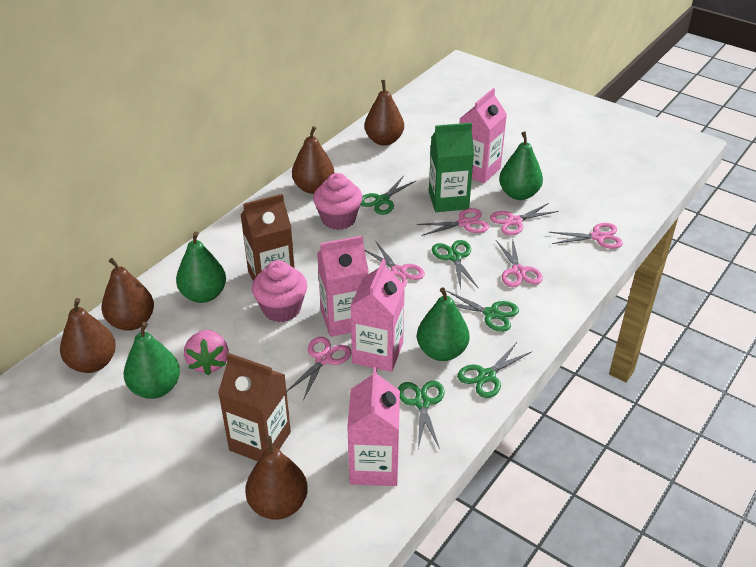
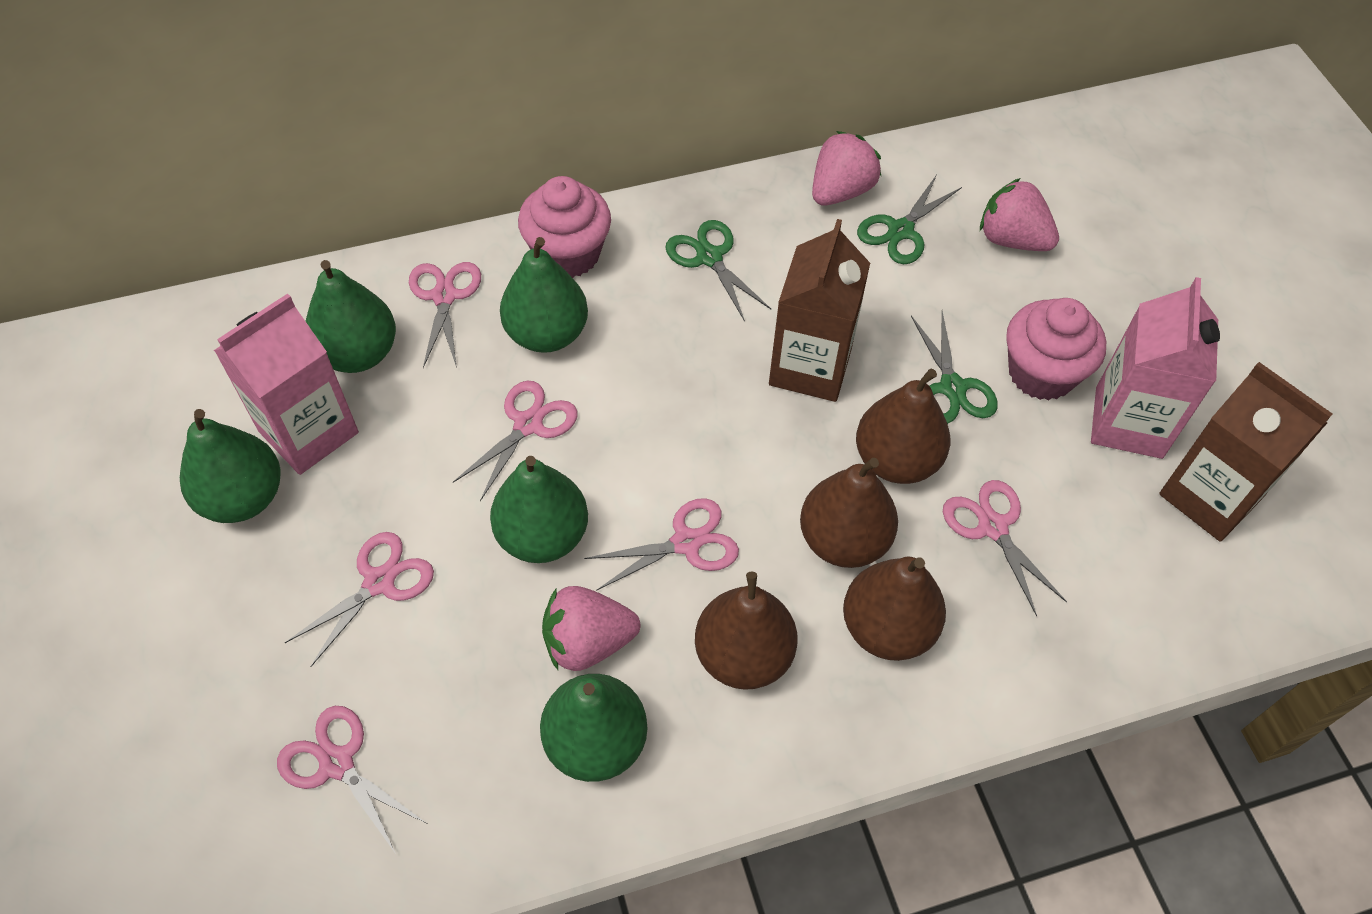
brown pear: [60,298,116,373] [102,258,154,331] [245,436,308,520] [292,126,334,194] [364,80,404,146] = 5 -> [695,572,797,690] [800,458,898,568] [843,557,946,661] [856,369,950,484] = 4
green carton: [429,123,474,212] = 1 -> none = 0
green pear: [124,322,180,399] [176,231,226,303] [417,287,470,361] [499,132,543,200] = 4 -> [180,409,281,523] [306,260,396,373] [490,456,588,563] [500,237,588,353] [540,674,647,782] = 5
green scissors: [361,177,416,215] [398,381,445,449] [432,240,478,289] [446,290,519,332] [457,342,531,398] = 5 -> [665,220,771,322] [857,175,962,264] [911,311,998,424] = 3
pink carton: [317,236,369,337] [347,367,400,486] [350,259,405,372] [460,88,507,184] = 4 -> [214,293,359,475] [1091,277,1220,459] = 2
pink strawberry: [184,330,229,375] = 1 -> [542,586,640,671] [812,131,881,205] [980,178,1059,251] = 3

